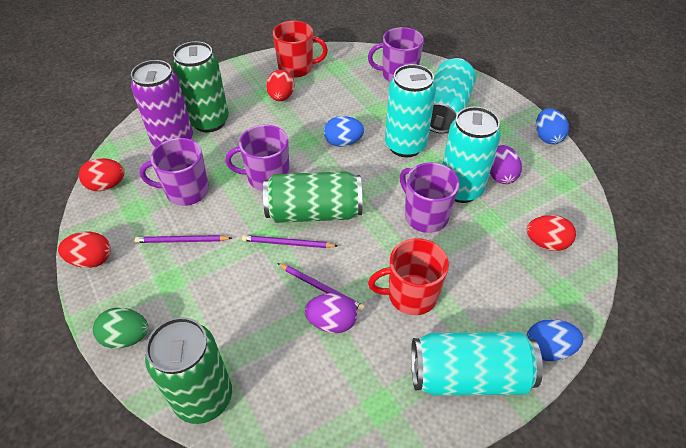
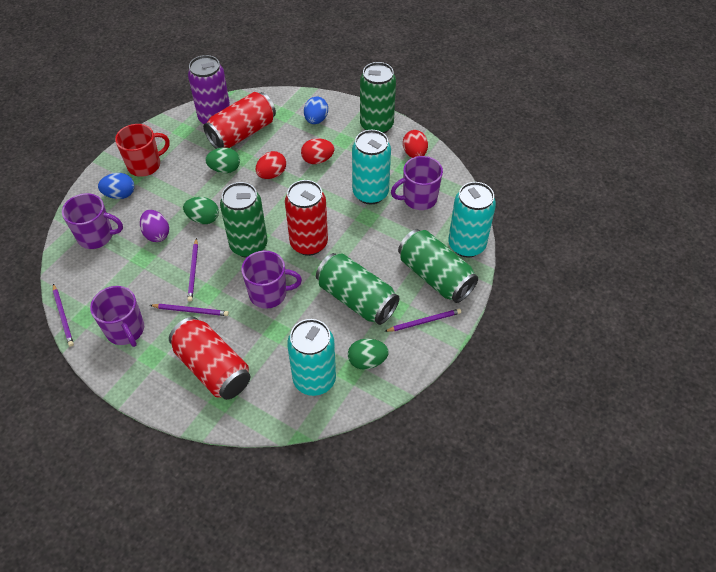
blue egg: [324,116,364,147] [526,319,583,361] [536,108,569,144] = 3 -> [98,173,134,199] [304,97,328,124] = 2
green can: [145,317,232,424] [173,41,229,132] [263,171,362,223] = 3 -> [220,182,268,258] [316,253,399,325] [360,62,396,134] [398,229,478,303] = 4
green egg: [93,308,148,349] = 1 -> [183,197,219,224] [205,147,240,173] [348,339,389,370] = 3
purple egg: [304,293,357,333] [490,145,522,184] = 2 -> [140,210,169,242] = 1
purple pencil: [135,235,232,243] [242,235,337,248] [277,263,365,311] = 3 -> [53,284,74,347] [150,304,229,316] [187,238,198,302] [384,309,461,332] = 4
red can: none = 0 -> [169,317,250,400] [203,92,276,149] [285,180,328,256] = 3
red egg: [58,232,111,268] [79,158,125,191] [266,70,295,101] [527,215,576,251] = 4 -> [255,151,286,179] [301,138,334,164] [403,130,428,158] = 3
red mug: [273,21,328,78] [368,238,449,315] = 2 -> [115,124,170,177] = 1
turquoise can: [385,64,436,157] [411,332,543,396] [430,58,476,134] [442,107,501,203] = 4 -> [287,319,336,396] [352,130,391,205] [448,182,496,258] = 3

